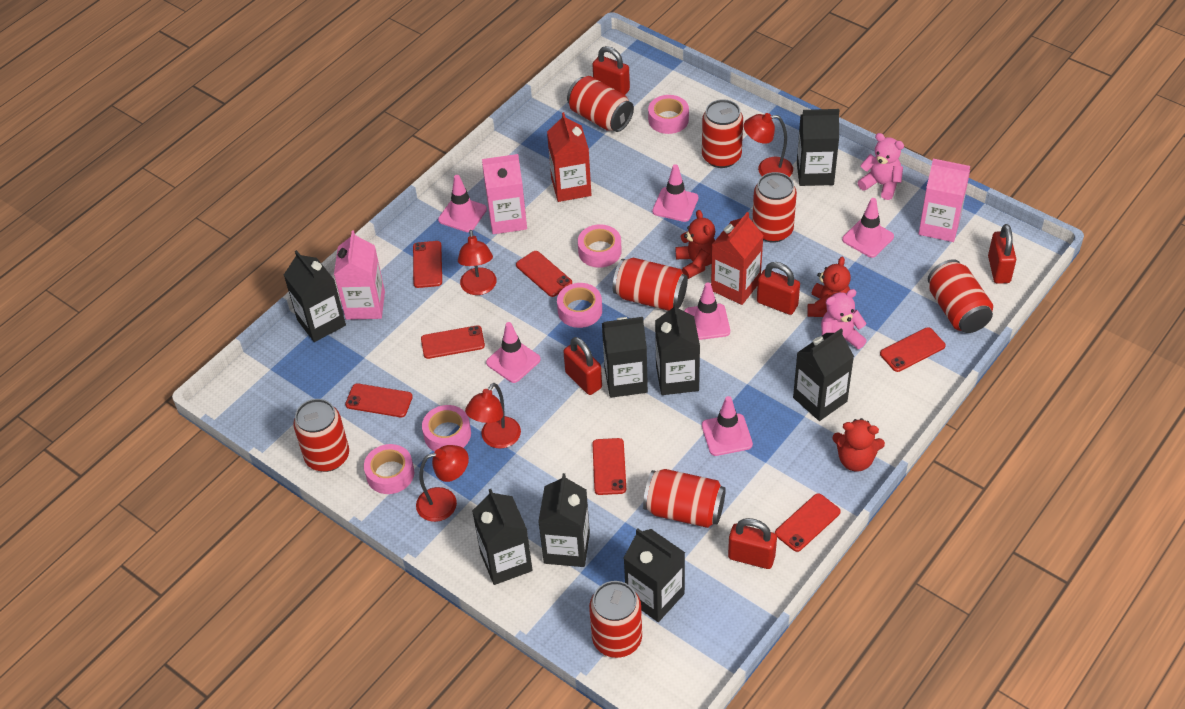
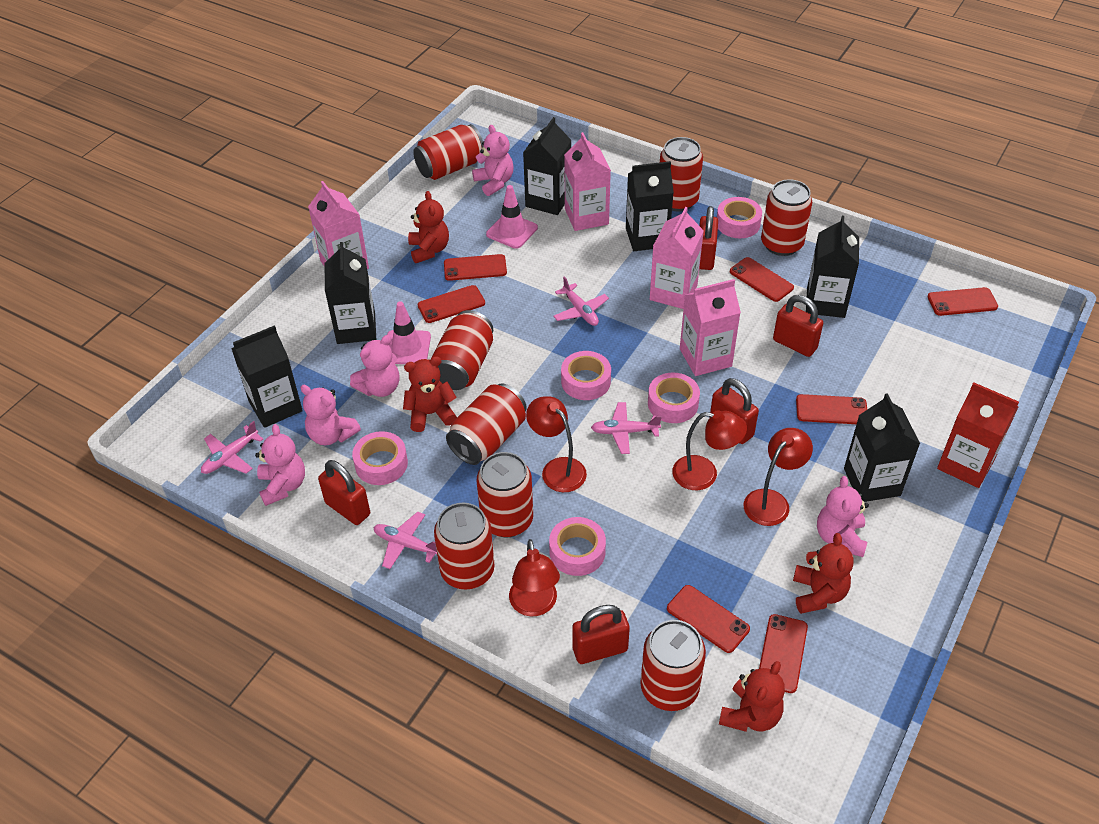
black carton: [284,250,346,342] [472,489,533,585] [538,473,590,567] [602,317,648,398] [624,528,685,622] [655,303,700,395] [793,329,854,421] [797,109,839,186] = 8 -> [231,325,303,428] [325,242,376,344] [523,117,571,215] [626,161,674,251] [806,216,859,318] [844,393,920,502] = 6
pink carton: [334,230,385,320] [482,154,527,234] [918,159,970,242] = 3 -> [308,181,369,269] [564,132,611,231] [650,207,704,309] [680,279,741,376] = 4
pink plane: none = 0 -> [201,421,263,474] [374,512,437,569] [553,276,609,326] [591,402,662,454] = 4
pink teddy bear: [821,289,867,349] [857,133,904,200] = 2 -> [255,424,305,506] [300,385,361,445] [350,335,400,397] [472,125,514,196] [817,476,869,557] = 5
pink traffic cone: [438,175,487,232] [486,322,541,383] [652,164,698,222] [684,283,730,340] [702,396,753,456] [842,198,894,258] = 6 -> [387,301,431,364] [486,185,538,249] = 2
red carton: [547,112,591,202] [711,212,764,305] = 2 -> [937,382,1019,488] = 1
red teddy bear: [676,210,715,279] [807,257,851,317] [832,418,885,471] = 3 -> [403,356,457,432] [408,191,449,263] [719,661,785,732] [793,533,854,614] = 4

